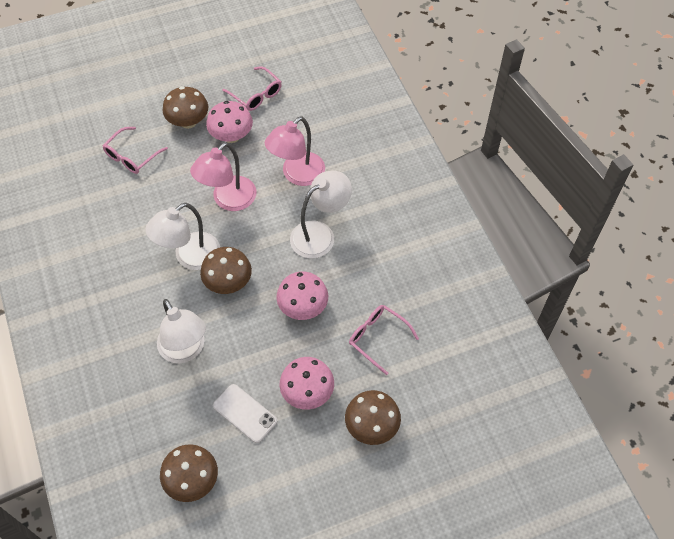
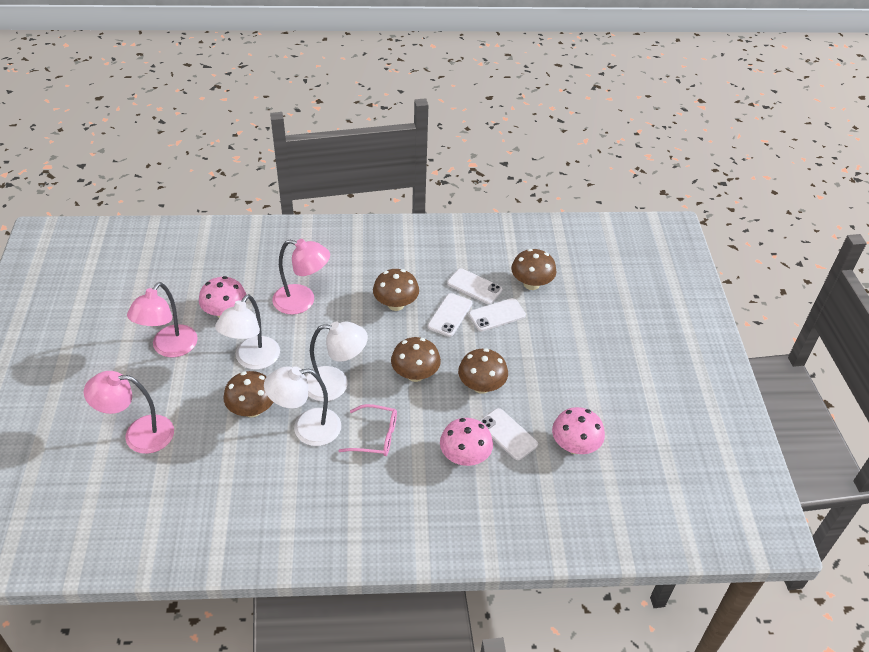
brown mushroom: [160,444,218,502] [162,86,208,129] [200,247,252,294] [345,390,401,445] = 4 -> [223,371,273,417] [373,269,419,311] [391,337,441,382] [458,348,508,394] [511,249,557,290] = 5
pink glasses: [103,127,168,174] [222,66,282,111] [349,305,419,375] = 3 -> [338,404,397,456] = 1
pink lamp: [190,142,256,211] [265,116,325,186] = 2 -> [84,371,174,454] [127,282,198,357] [272,239,330,315] = 3
white phone: [213,384,277,443] = 1 -> [428,293,472,337] [447,268,502,304] [469,298,526,331] [480,408,538,460] = 4

